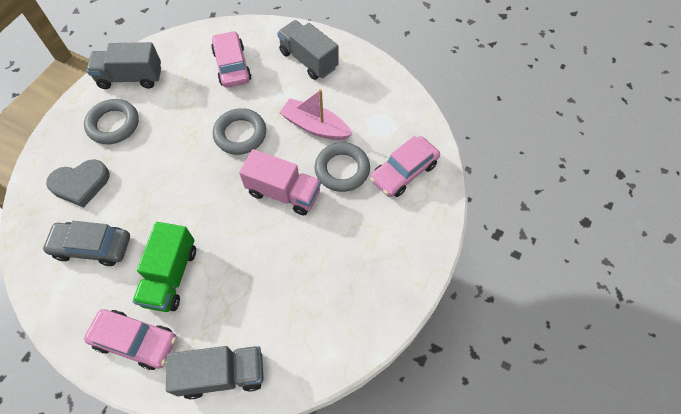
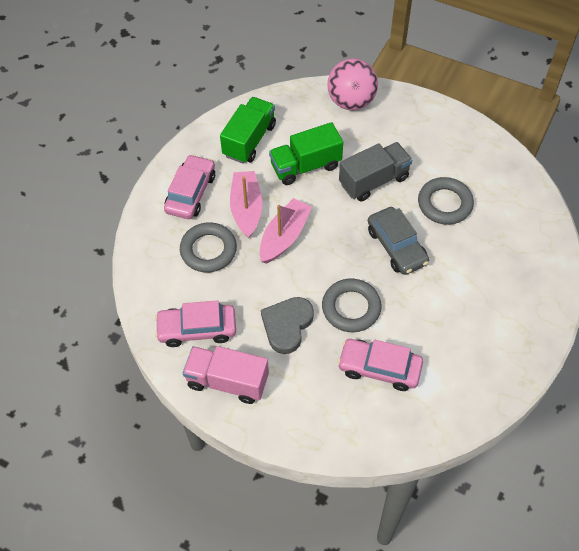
green truck: [133,222,196,312] = 1 -> [220,97,276,164] [269,122,343,185] = 2
grey truck: [86,42,161,89] [166,346,263,399] [277,20,339,80] = 3 -> [339,142,412,202] = 1
pink ball: none = 0 -> [327,58,378,110] = 1
pink boat: [279,89,352,140] = 1 -> [230,171,262,238] [260,198,312,264] = 2

